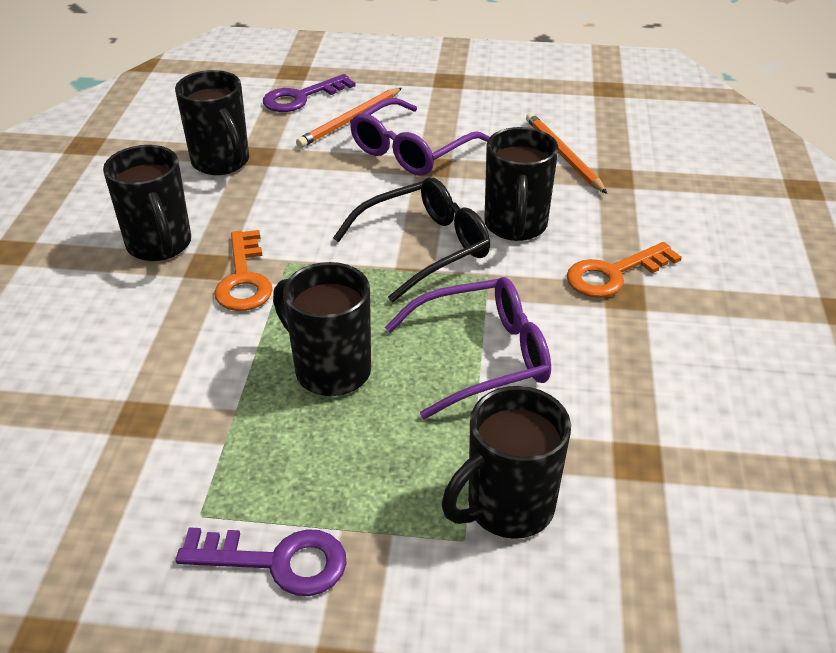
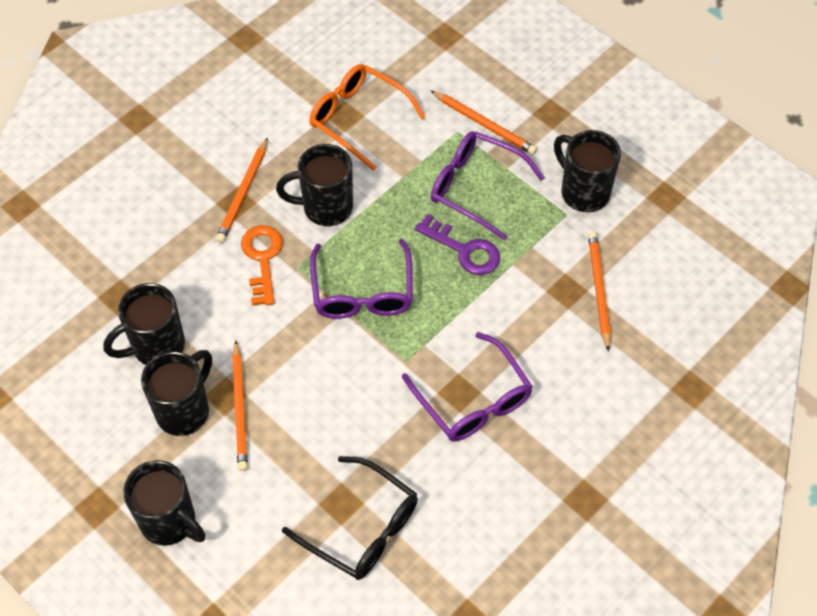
orange glasses: none = 0 -> [310,64,426,171] = 1
orange key: [214,230,273,311] [567,242,682,298] = 2 -> [241,225,283,306] = 1
orange pencil: [296,88,402,148] [526,113,607,194] = 2 -> [216,138,268,243] [232,341,248,471] [431,91,537,155] [588,231,611,352] = 4
purple glasses: [350,98,489,175] [385,277,551,419] = 2 -> [310,239,413,319] [402,332,533,442] [431,131,545,240] = 3
purple key: [176,528,347,596] [263,74,356,112] = 2 -> [415,214,500,275] = 1

